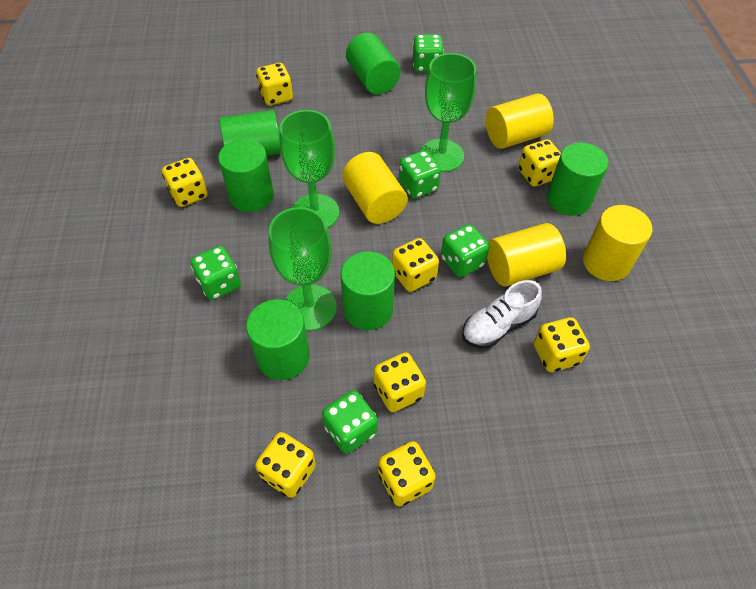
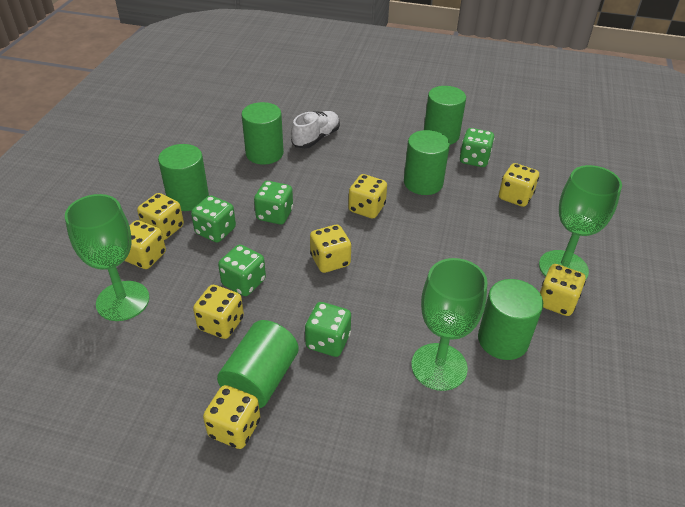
yellow cylinder: [342,152,407,224] [486,93,554,149] [487,223,566,286] [583,205,652,281] = 4 -> none = 0

